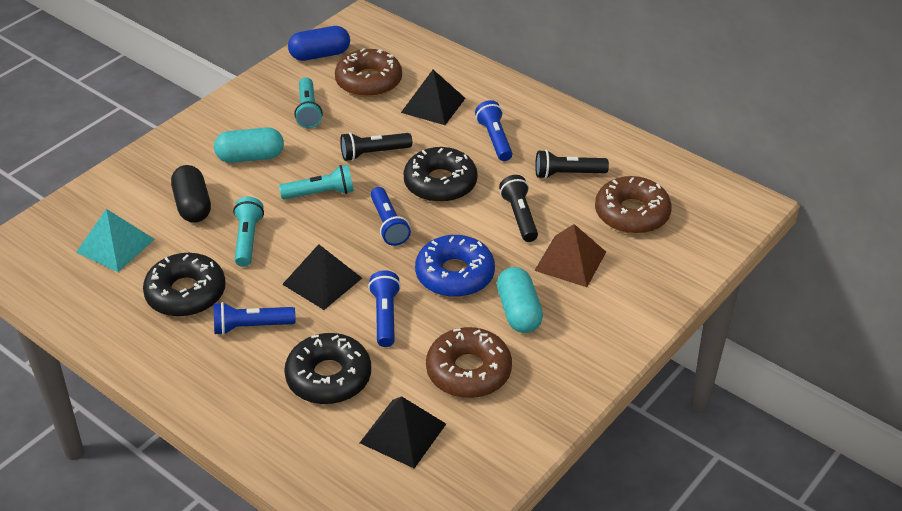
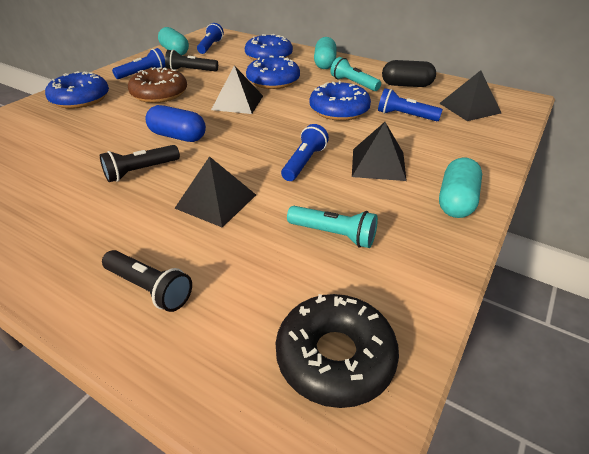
black donut: [143,253,226,317] [284,333,371,404] [403,147,478,203] = 3 -> [275,294,399,408] = 1
black pyramid: [282,244,362,310] [360,396,446,468] [401,70,466,125] = 3 -> [174,156,256,227] [211,65,263,114] [352,122,407,181] [439,70,501,121] = 4
blue donut: [415,235,495,297] = 1 -> [45,71,109,109] [245,34,293,60] [246,55,300,89] [309,81,371,121] = 4
brown donut: [335,48,402,97] [426,327,512,398] [595,176,672,234] = 3 -> [128,67,187,103] = 1
brown pyramid: [534,224,606,287] = 1 -> none = 0
turquoise capsule: [214,127,284,163] [497,267,543,333] = 2 -> [158,27,189,56] [314,37,337,69] [439,157,482,218] = 3
turquoise flashlight: [233,197,264,267] [279,165,354,199] [294,77,323,128] = 3 -> [287,206,378,248] [330,57,381,91] = 2
turquoise pyramid: [76,209,155,272] = 1 -> none = 0

